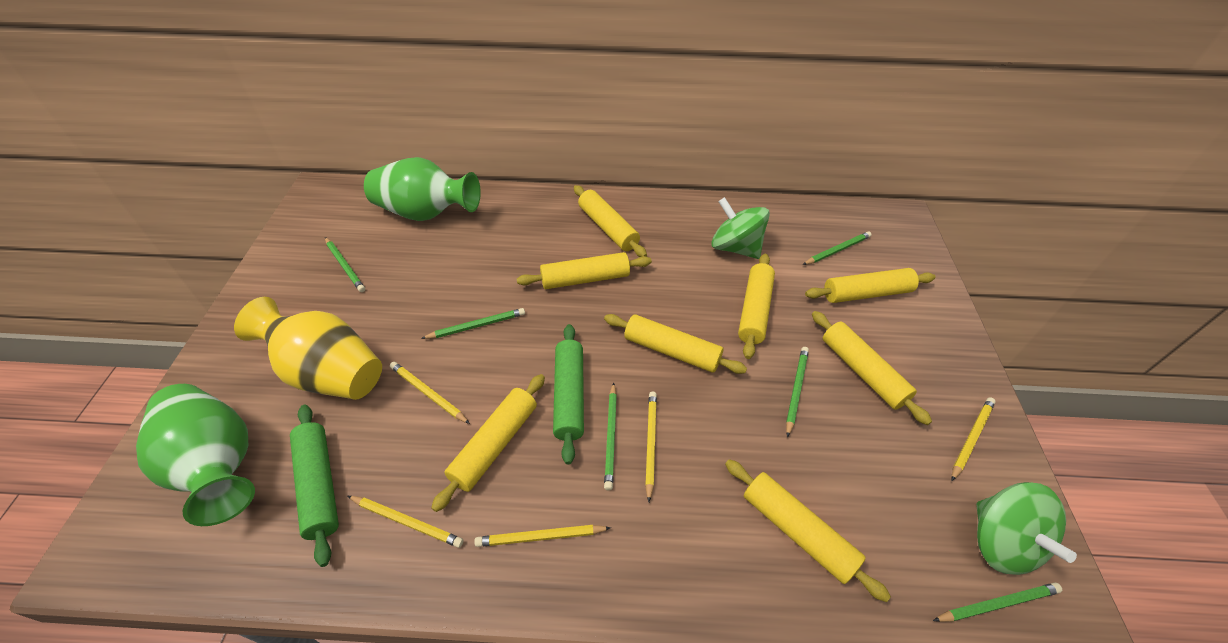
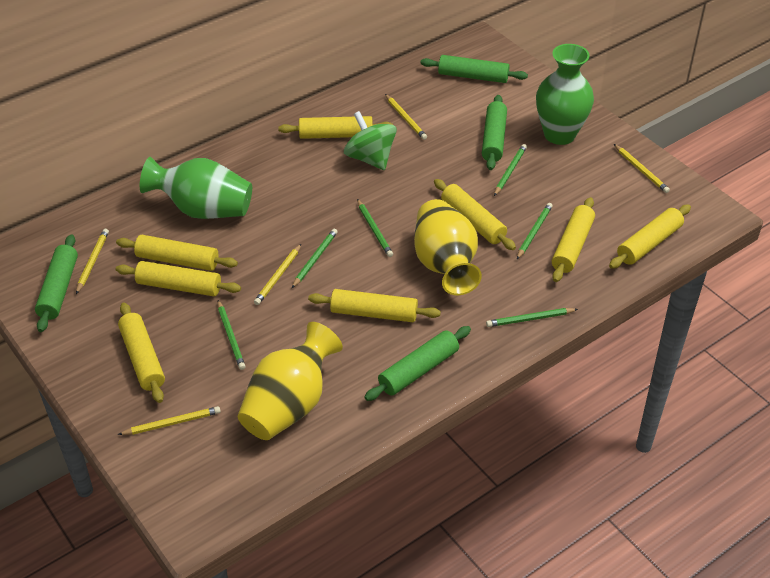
green rolling pin: [290,405,339,567] [553,324,584,464] = 2 -> [35,234,78,332] [364,326,471,401] [420,55,528,83] [482,95,507,170] = 4
green spinning top: [711,197,770,259] [976,482,1077,575] = 2 -> [344,111,397,170] = 1
yellow vase: [234,297,382,400] = 1 -> [238,322,343,440] [414,199,482,295] = 2

